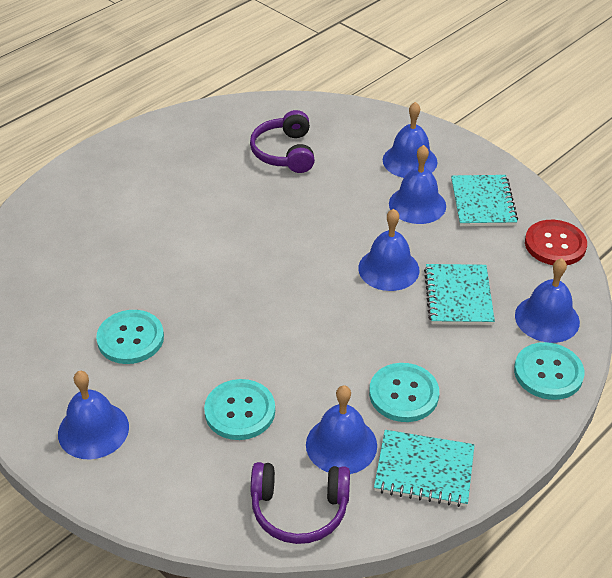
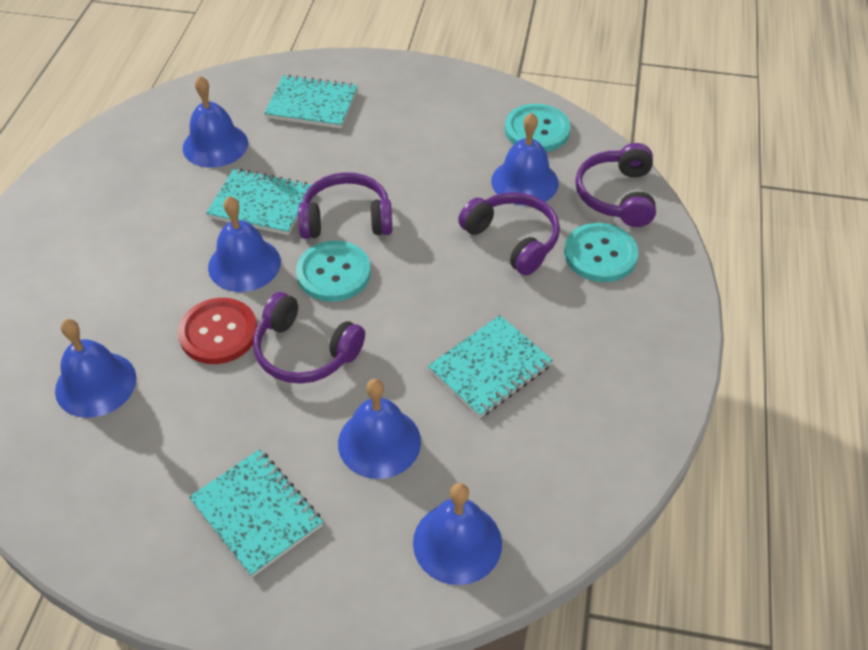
purple headphones: [250,110,315,173] [251,462,350,544] = 2 -> [253,292,365,384] [298,172,392,239] [458,192,560,275] [575,143,656,227] = 4
turquoise button: [96,310,164,364] [204,379,275,440] [369,363,439,422] [514,342,584,400] = 4 -> [296,241,371,302] [505,104,571,152] [564,223,638,282] = 3
turquoise notebook: [374,430,475,507] [424,264,495,325] [451,175,518,226] = 3 -> [189,449,323,577] [206,168,312,235] [264,75,358,129] [428,315,553,418] = 4

